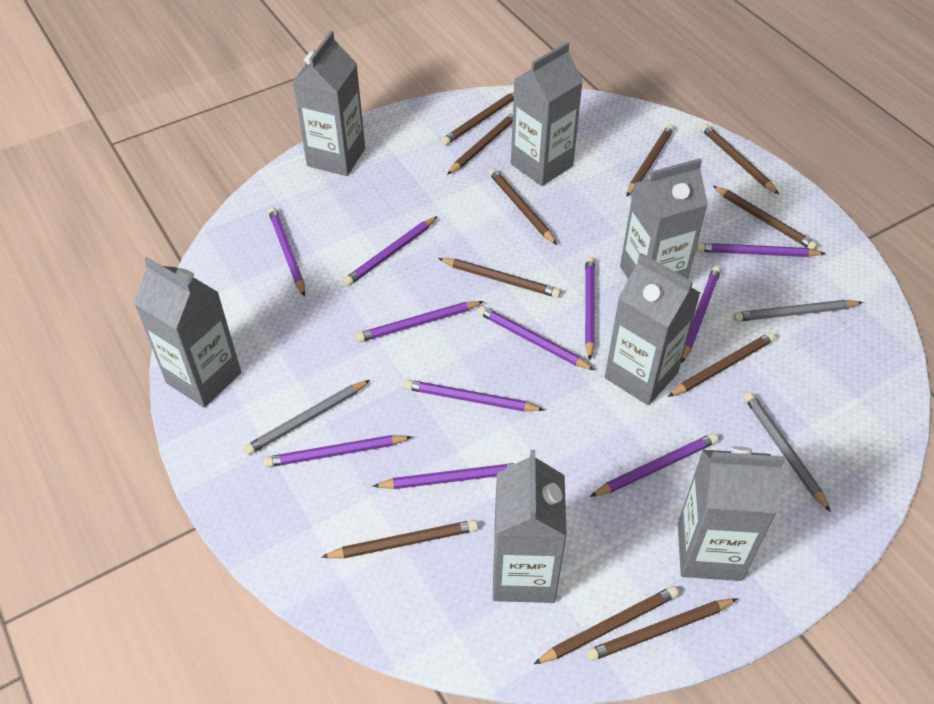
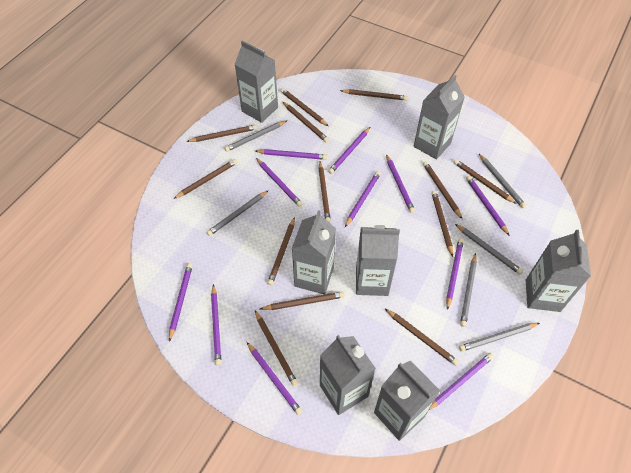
brown pencil: [322,520,478,558] [438,258,561,298] [441,92,514,145] [447,112,513,175] [489,168,557,245] [534,586,679,664] [586,598,738,661] [626,124,674,197] [668,332,775,397] [701,124,779,194] [713,186,818,250] = 11 -> [173,159,238,199] [186,125,257,142] [255,311,298,386] [260,292,345,310] [267,217,295,285] [280,88,328,126] [283,102,329,143] [319,161,331,223] [340,89,408,101] [385,309,459,366] [423,161,462,219] [431,190,453,257] [454,159,517,204] = 13
grey pencil: [244,380,370,455] [733,300,863,322] [744,392,831,512] = 3 -> [206,190,269,236] [225,120,288,152] [455,224,523,275] [459,323,540,352] [460,253,477,327] [479,154,526,208] = 6

